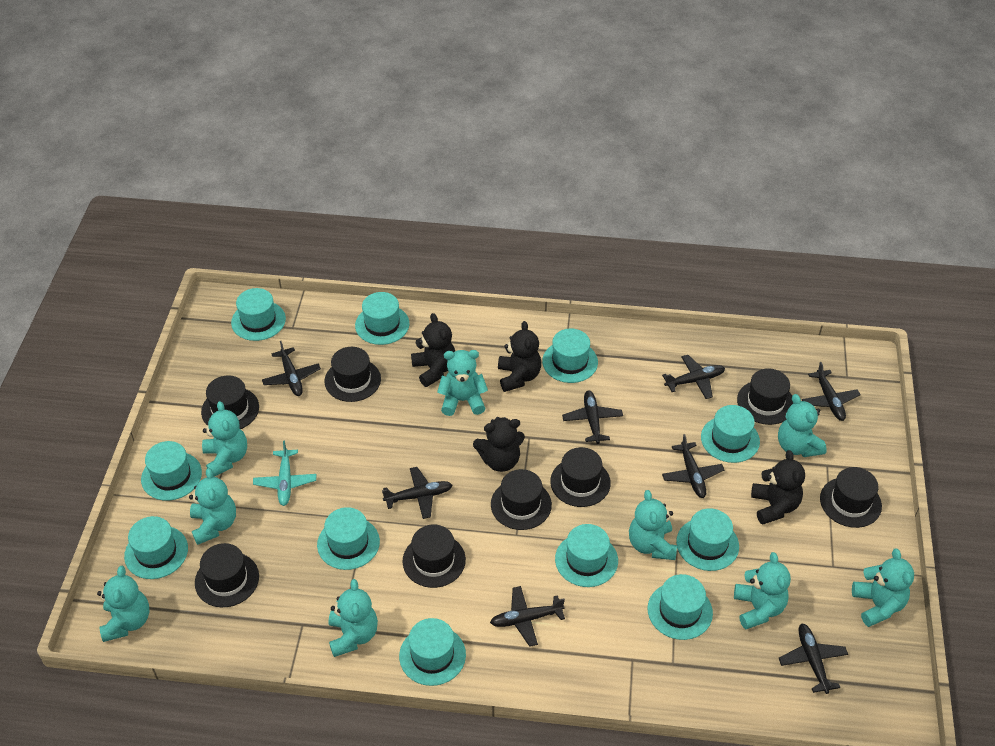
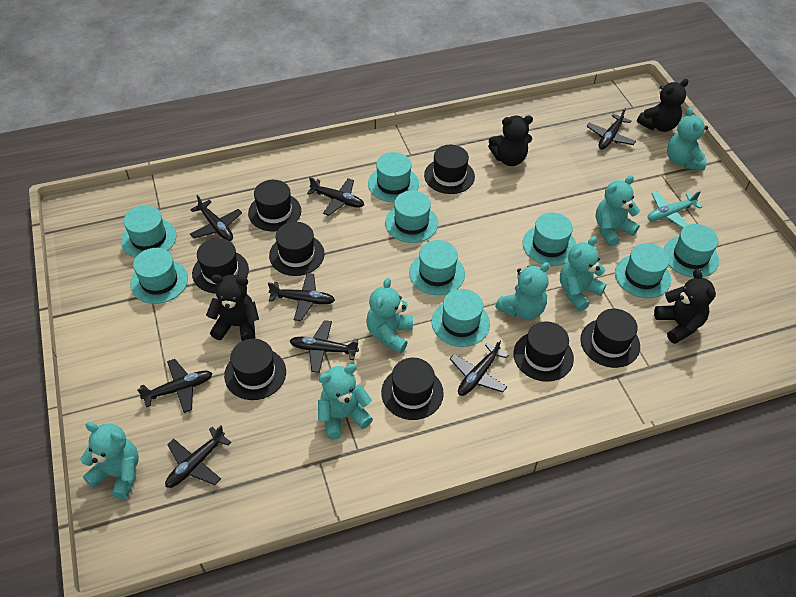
turquoise hat: [124,516,188,579] [141,441,202,501] [231,288,286,341] [317,507,380,570] [355,292,409,345] [399,618,466,686] [542,328,598,383] [555,524,618,587] [648,574,713,640] [676,508,739,571] [701,405,760,463] = 11 -> [121,205,176,258] [130,248,188,304] [368,152,419,202] [385,191,438,243] [409,240,465,295] [432,289,490,347] [523,212,576,266] [615,243,671,298] [664,224,719,278] = 9
turquoise teddy bear: [97,566,149,642] [189,468,236,545] [202,401,247,477] [329,579,378,657] [437,350,488,416] [629,490,677,560] [734,552,791,629] [778,394,827,457] [852,548,914,627] = 9 -> [80,422,139,499] [318,364,373,440] [366,278,413,354] [495,262,550,319] [560,236,606,311] [596,175,640,247] [667,107,708,170] = 7

